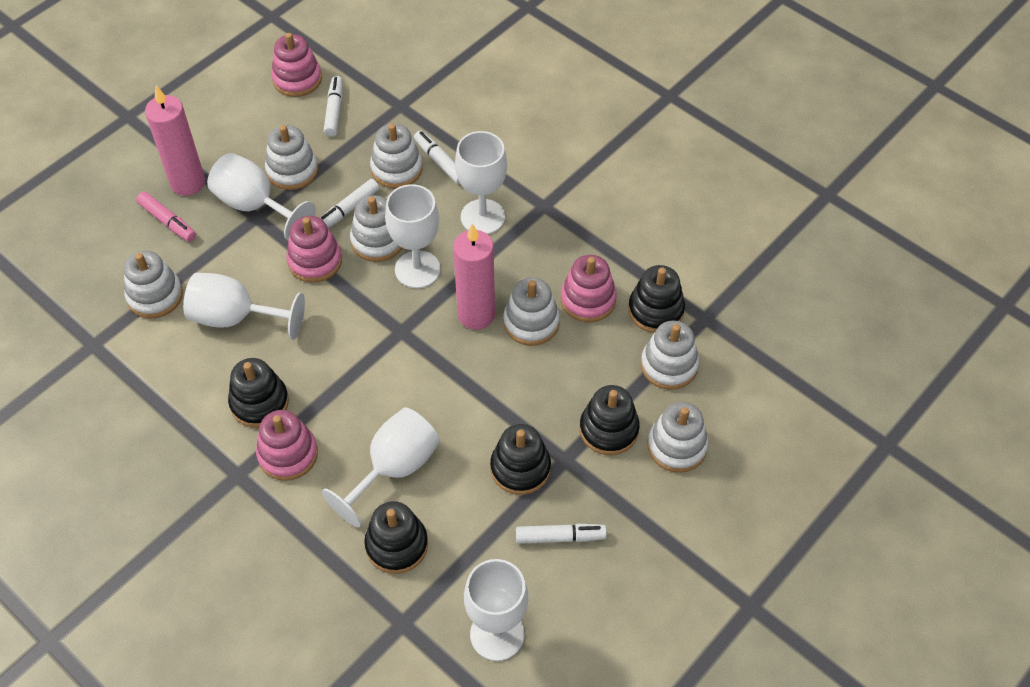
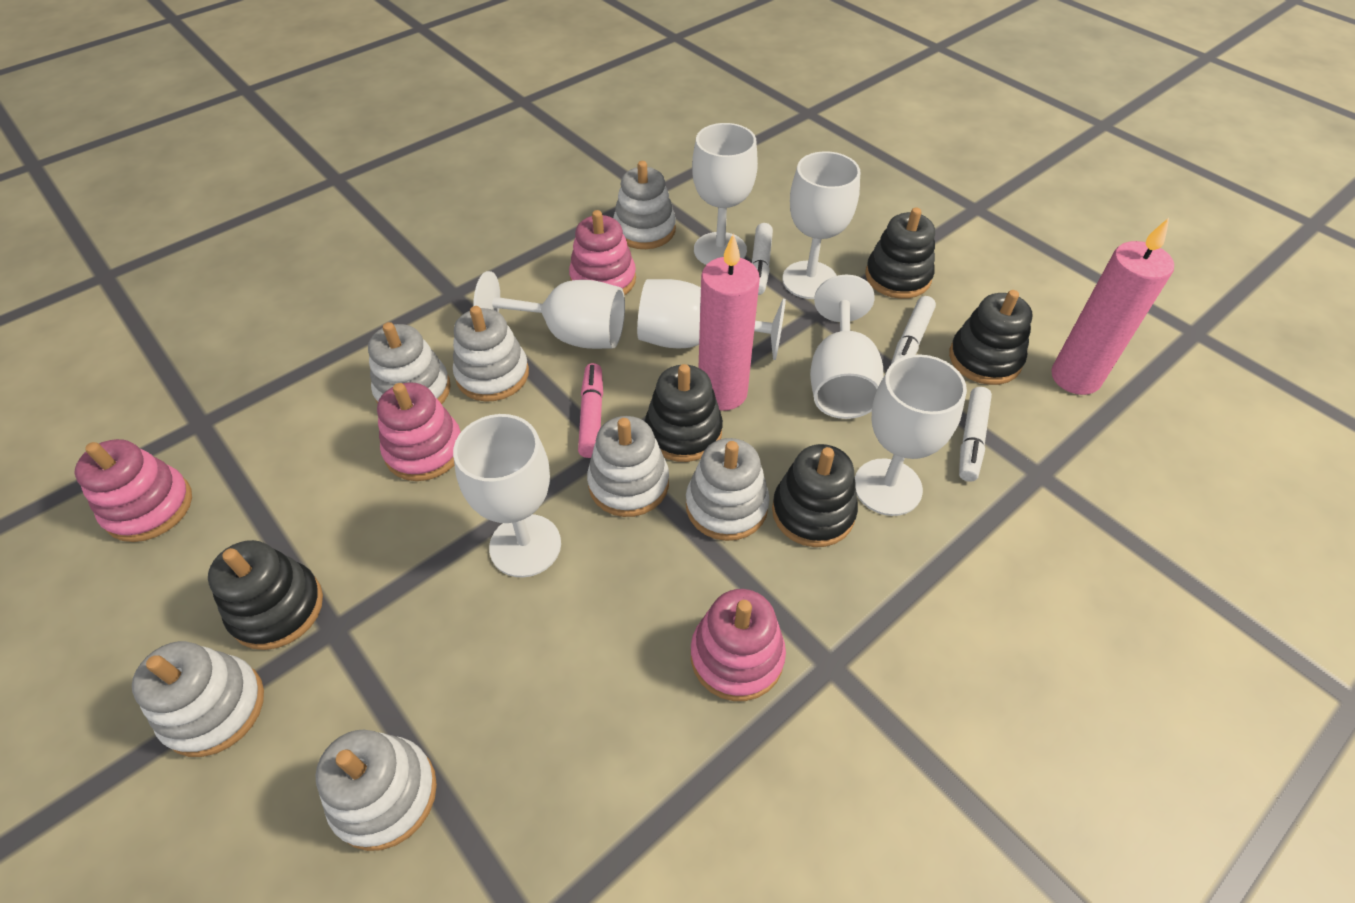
white goblet: [183,273,305,340] [207,153,316,241] [322,407,440,527] [385,184,441,288] [455,131,507,234] [464,559,528,661] = 6 -> [453,414,561,578] [473,271,625,349] [637,279,786,360] [692,123,758,265] [782,151,860,299] [810,274,884,419] [855,354,967,516] = 7
white marker: [321,179,379,228] [323,76,343,137] [414,131,460,184] [516,523,607,544] = 4 -> [752,223,773,295] [891,296,936,364] [959,387,992,482] = 3

